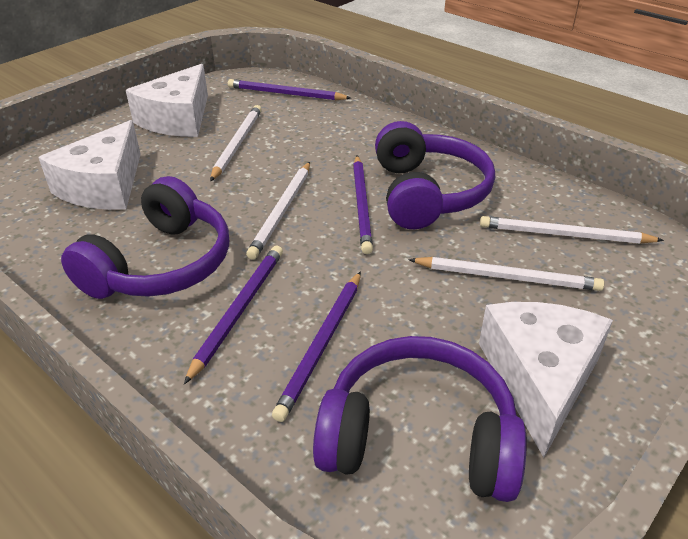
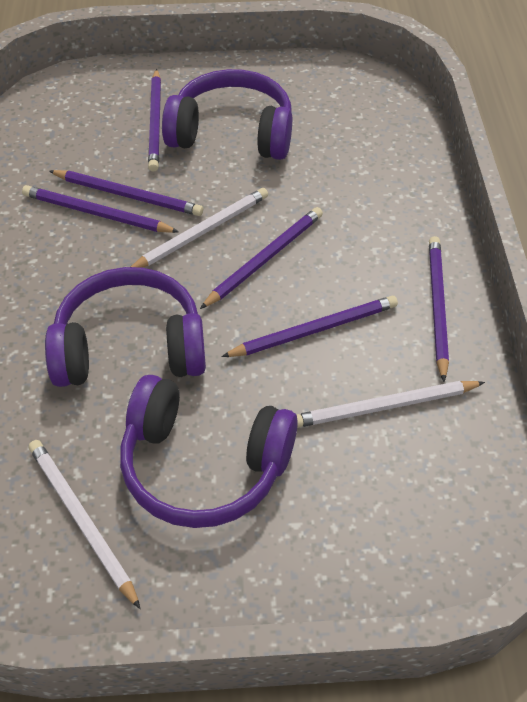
purple pencil: [184,246,283,384] [228,79,351,100] [272,271,361,422] [353,156,373,254] = 4 -> [22,185,179,233] [49,170,203,216] [148,69,161,172] [200,207,323,309] [221,296,398,357] [429,236,449,382] = 6
white cheese: [38,120,141,210] [126,64,208,137] [479,302,613,457] = 3 -> none = 0
white pencil: [210,105,262,181] [246,162,310,259] [408,257,604,291] [480,216,664,244] = 4 -> [29,440,140,609] [131,188,268,268] [296,381,485,428] = 3

